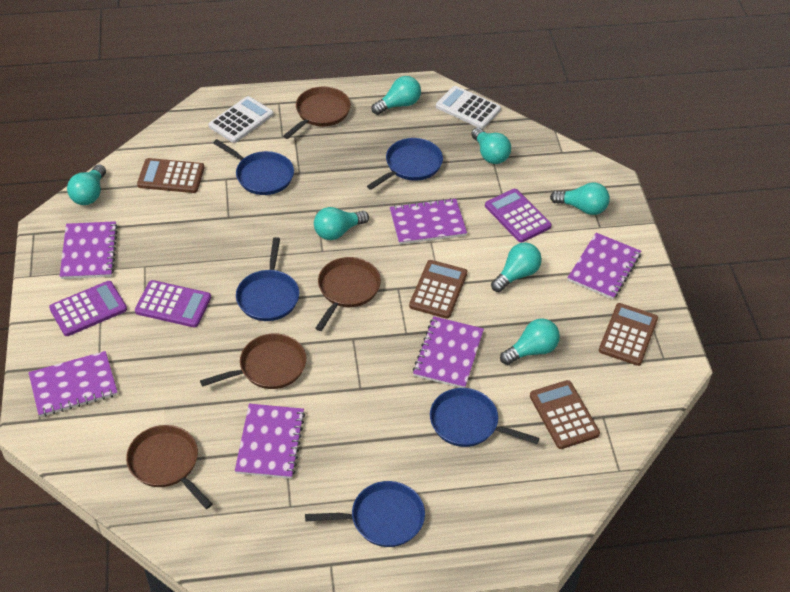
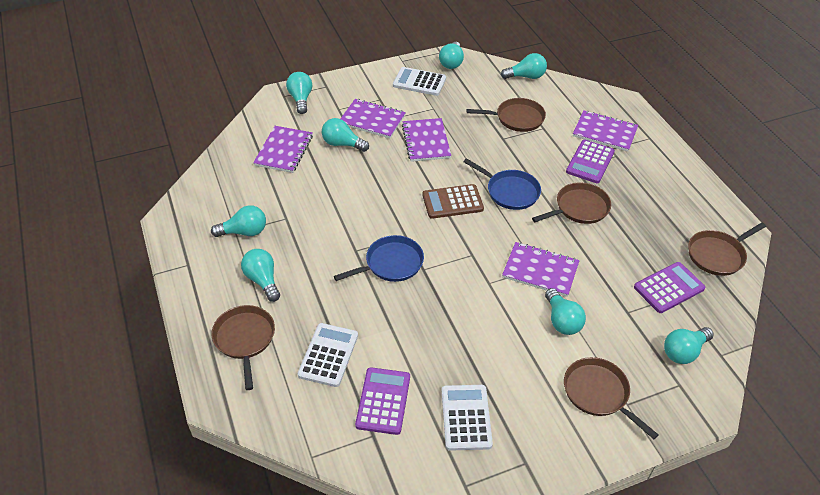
blue pan: [213,139,294,195] [236,237,299,321] [305,481,425,547] [367,138,443,190] [430,388,539,447] = 5 -> [334,235,424,282] [464,158,541,210] = 2
brown calculator: [137,158,204,193] [409,260,467,319] [530,380,600,449] [599,303,658,366] = 4 -> [422,184,484,219] = 1
brown pan: [126,425,212,509] [200,334,306,389] [283,87,351,139] [316,257,381,331] = 4 -> [211,305,275,390] [467,98,546,132] [532,182,611,224] [564,357,658,439] [688,223,766,276] = 5
purple notebook: [28,351,118,417] [60,221,118,279] [235,404,305,479] [390,198,467,244] [413,316,484,388] [568,233,641,299] = 6 -> [253,126,313,173] [340,99,406,138] [402,118,451,162] [502,242,580,297] [573,110,638,151] = 5
turquoise light bulb: [67,164,106,205] [314,207,369,240] [372,76,421,115] [471,127,511,164] [491,243,542,292] [500,318,560,365] [550,182,610,215] = 7 -> [211,205,266,237] [241,249,280,302] [286,72,312,114] [322,118,369,152] [439,42,464,69] [501,53,547,79] [545,288,586,335] [664,327,714,364] = 8
white calculator: [209,96,274,143] [436,86,501,129] = 2 -> [298,323,358,387] [393,67,446,96] [442,385,493,451] = 3

